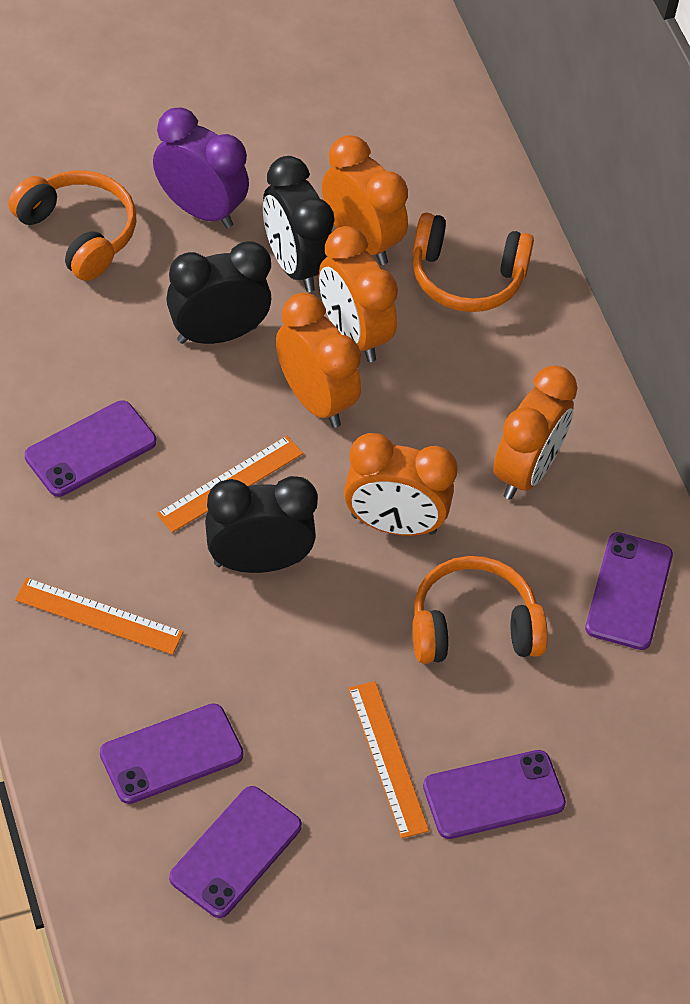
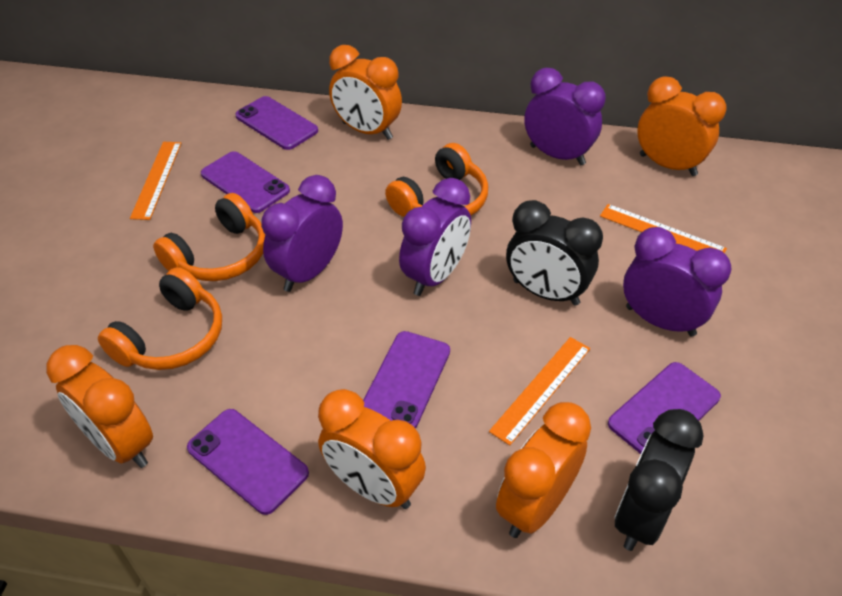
black clock: [166,241,271,344] [205,476,318,573] [263,156,334,292] = 3 -> [506,200,603,306] [614,409,704,551] = 2
purple clock: [153,108,249,228] = 1 -> [261,175,343,292] [399,178,471,296] [524,68,606,165] [623,227,732,336] = 4

